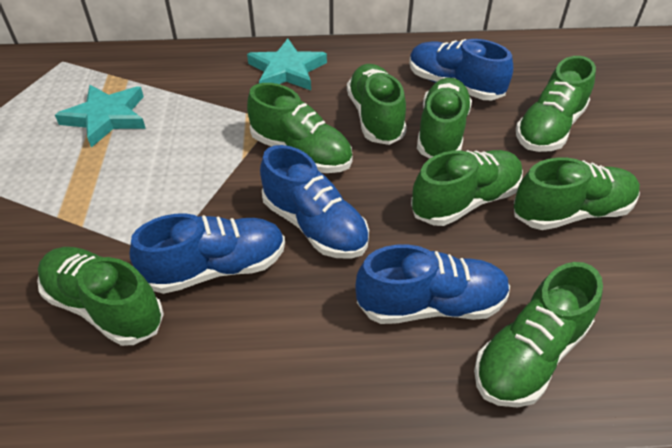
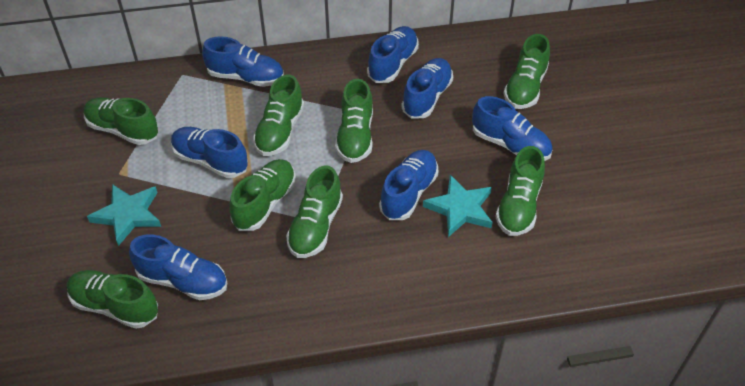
blue shoe: [130,213,285,294] [260,145,369,259] [355,244,510,324] [409,39,513,100] = 4 -> [129,234,227,300] [171,127,248,178] [202,36,284,87] [367,26,419,83] [379,150,438,220] [402,58,453,119] [472,96,553,161] = 7

